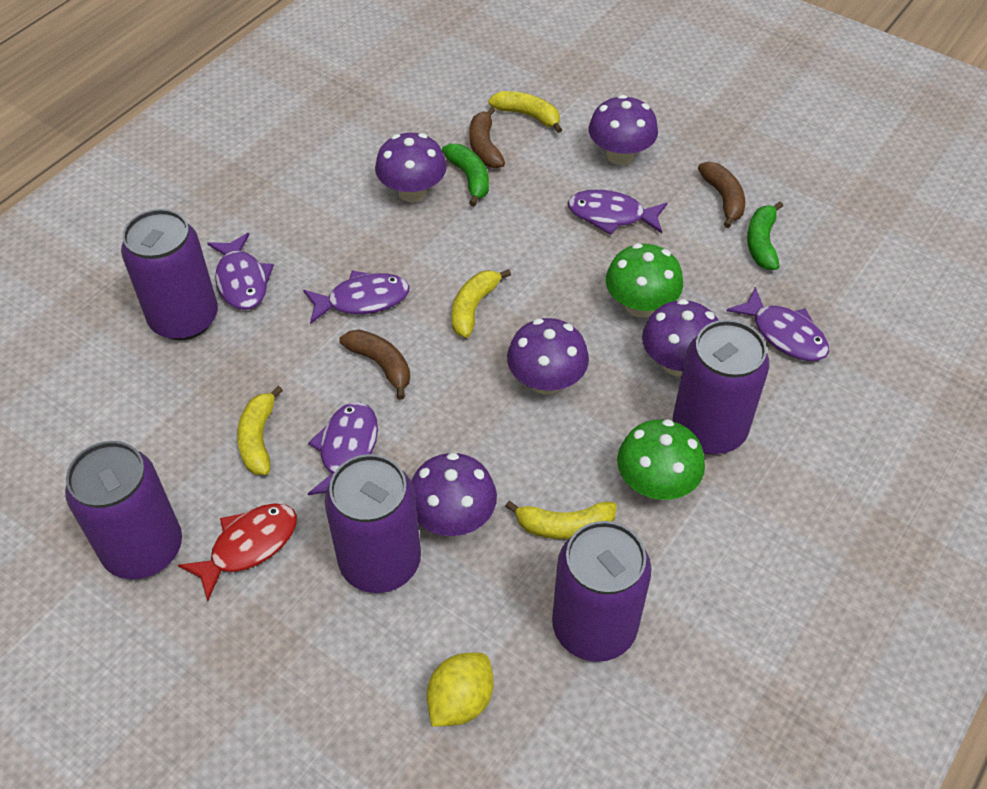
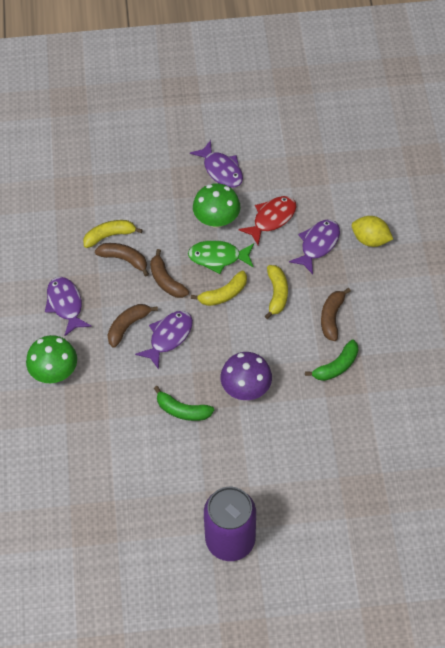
brown banana: [339,330,410,400] [470,107,505,168] [698,162,745,228] = 3 -> [95,243,149,276] [108,304,158,348] [150,249,189,298] [321,288,351,341] = 4
green fish: none = 0 -> [188,240,254,274] = 1
purple can: [65,441,182,579] [121,209,218,340] [324,454,421,593] [552,521,651,662] [673,320,769,454] = 5 -> [204,487,256,561] = 1
purple fish: [207,233,274,310] [303,270,409,324] [308,402,378,495] [568,189,667,235] [727,287,829,361] = 5 -> [45,277,92,336] [135,311,193,369] [190,140,243,188] [289,219,340,274] = 4
purple mushroom: [375,133,447,202] [411,453,497,536] [507,318,589,395] [589,95,658,165] [642,299,719,376] = 5 -> [220,352,272,400] = 1
yellow banana: [237,386,283,475] [452,269,511,338] [488,91,562,133] [505,501,617,539] = 4 -> [83,220,143,248] [191,271,247,306] [265,265,288,319] = 3

